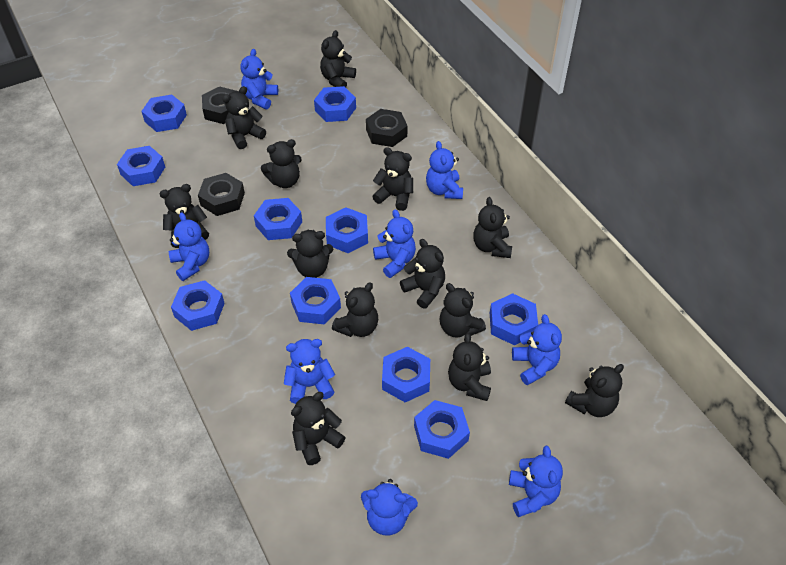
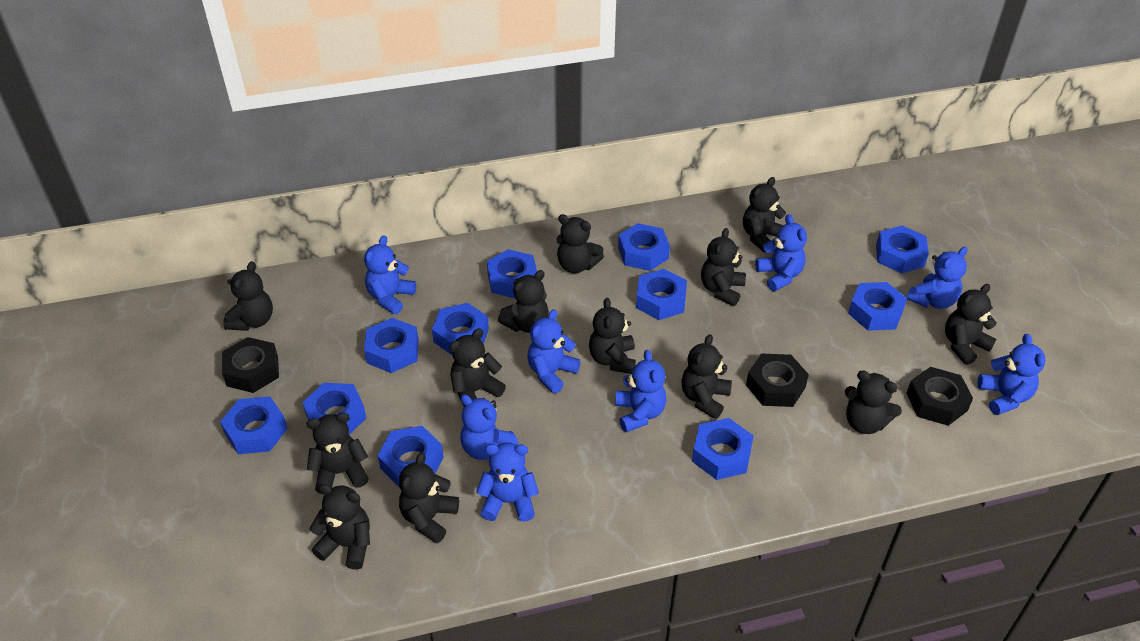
blue nut: [117,146,165,186] [141,95,187,132] [171,280,225,331] [254,198,302,240] [290,277,341,325] [314,86,356,122] [326,207,368,253] [382,347,430,402] [414,400,470,459] [490,293,538,345] = 10 -> [220,396,288,454] [302,383,366,435] [364,318,419,373] [378,426,444,488] [432,303,489,355] [487,249,537,298] [618,223,670,271] [636,269,687,320] [692,418,754,480] [848,282,907,331] [876,226,929,274] = 11

